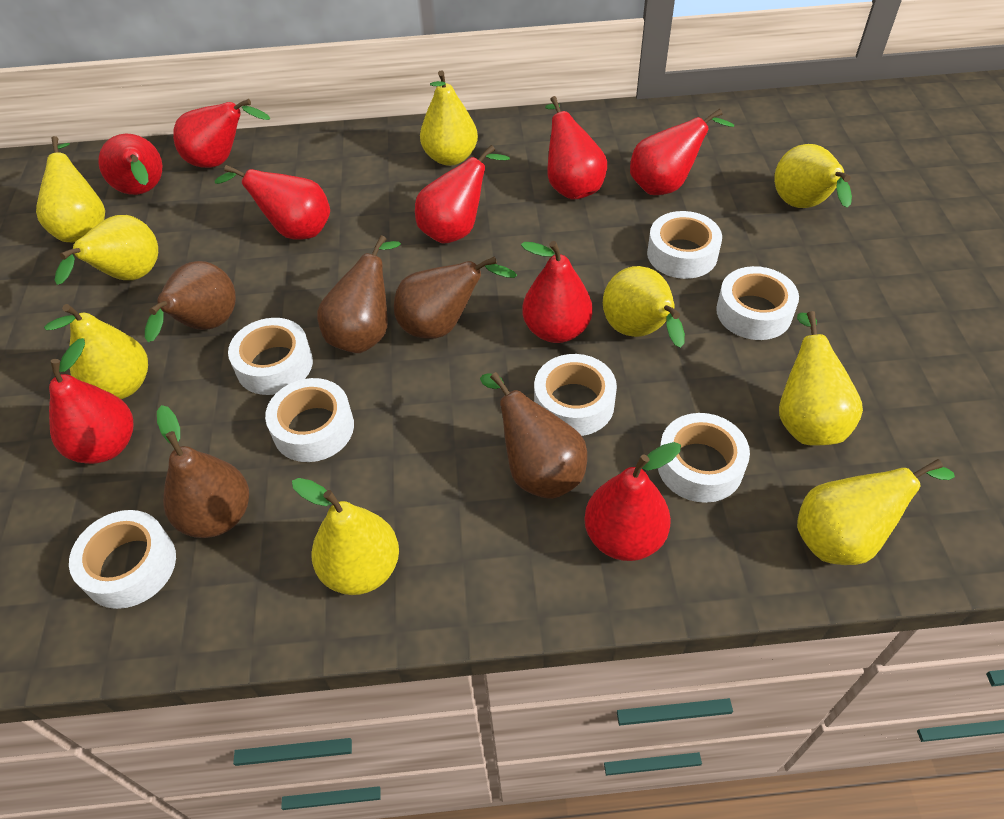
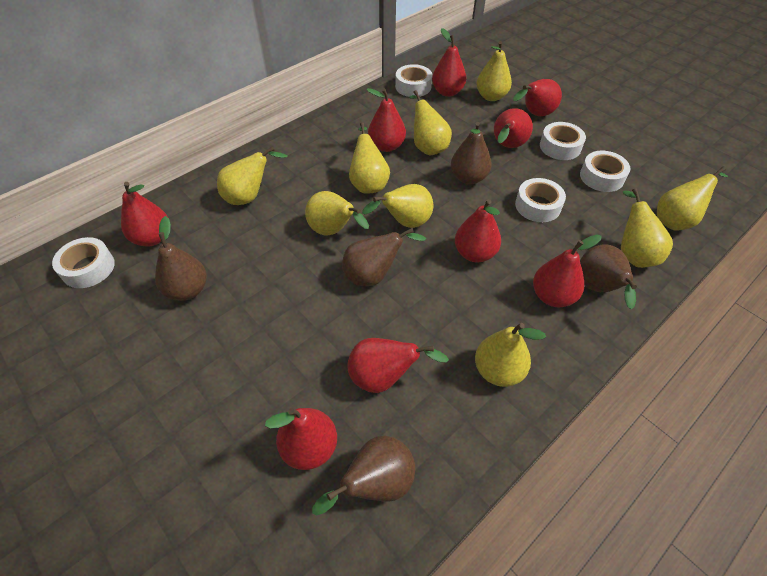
white tape: [69,510,176,609] [228,318,313,395] [265,378,354,462] [534,354,617,436] [647,211,722,279] [658,413,750,503] [716,266,799,340] = 7 -> [52,237,115,288] [395,64,432,97] [515,178,566,222] [540,122,586,160] [580,151,630,192] = 5

